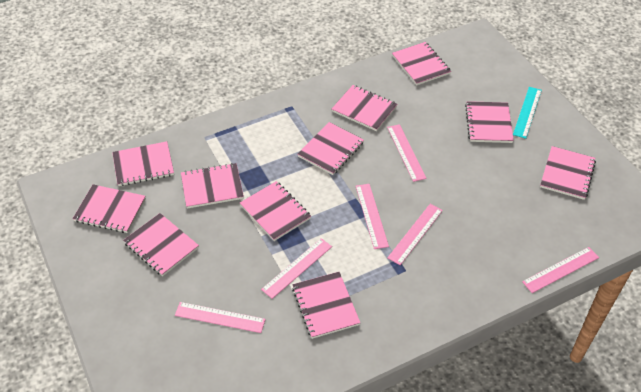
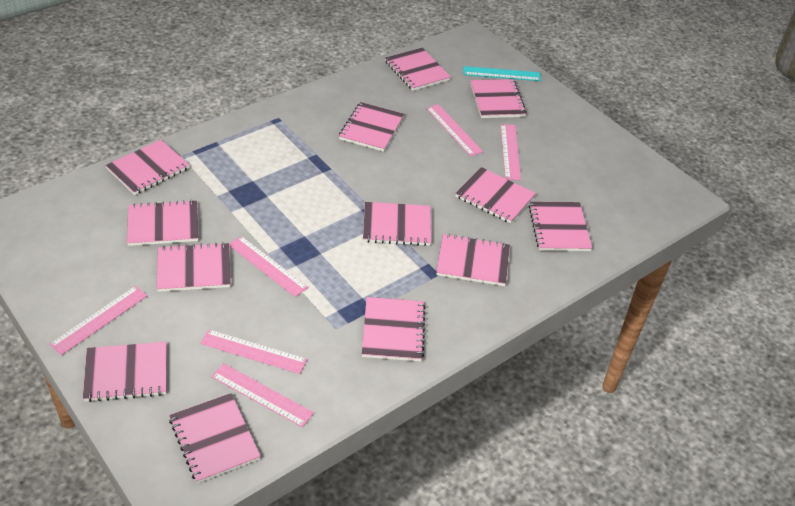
pink notebook: [73,184,146,233] [112,141,174,186] [123,213,199,276] [181,163,244,209] [240,181,311,241] [292,272,360,339] [297,122,364,175] [332,85,397,131] [392,42,451,85] [465,101,514,143] [540,146,596,200] = 11 -> [83,342,167,402] [105,139,190,195] [127,200,199,246] [156,242,231,292] [169,393,261,483] [339,102,404,152] [362,297,426,362] [363,202,431,246] [385,48,451,91] [436,234,510,286] [455,167,536,224] [470,79,527,118] [528,201,592,251] = 13

